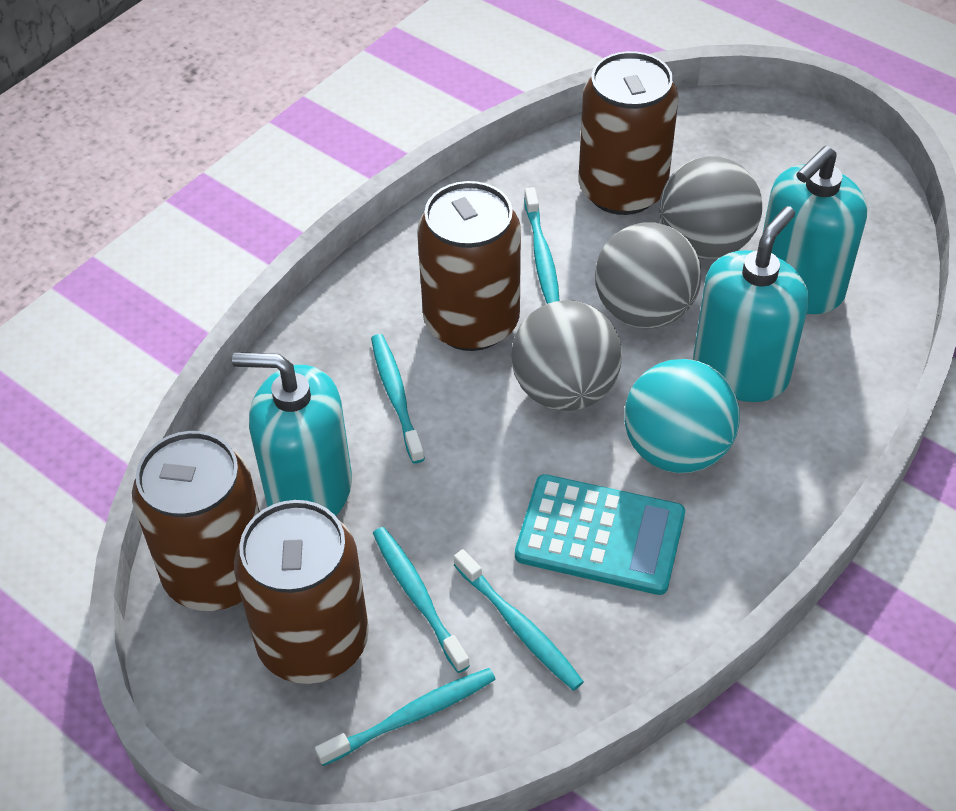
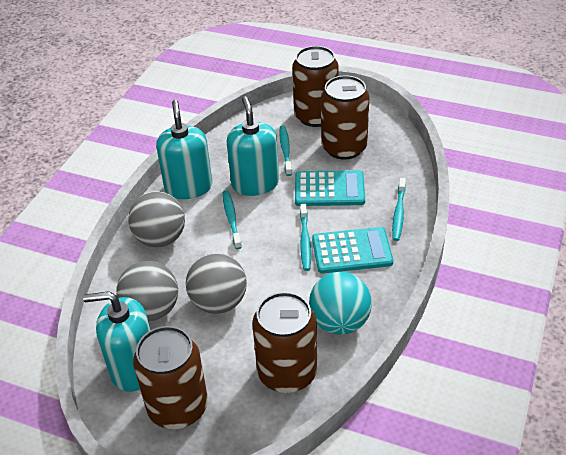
turquoise calculator: [515,474,685,595] = 1 -> [295,170,365,206] [312,227,393,273] = 2
turquoise toothbrush: [315,668,496,766] [371,334,425,463] [373,527,470,673] [454,549,584,691] [524,187,560,304] = 5 -> [223,190,242,249] [279,125,292,176] [300,204,311,271] [392,178,406,241] = 4

